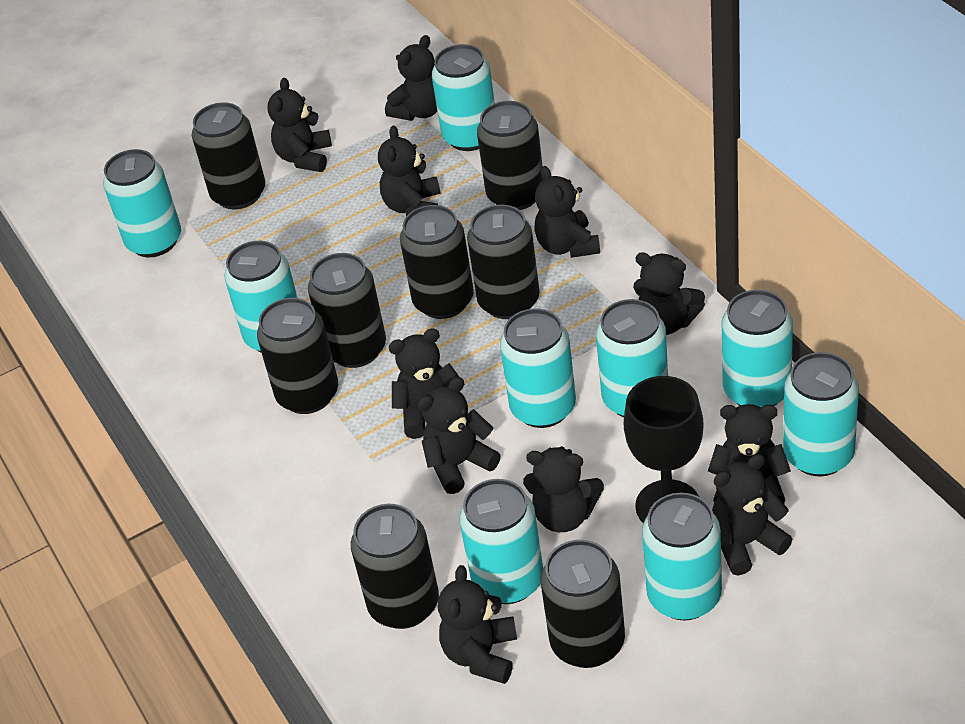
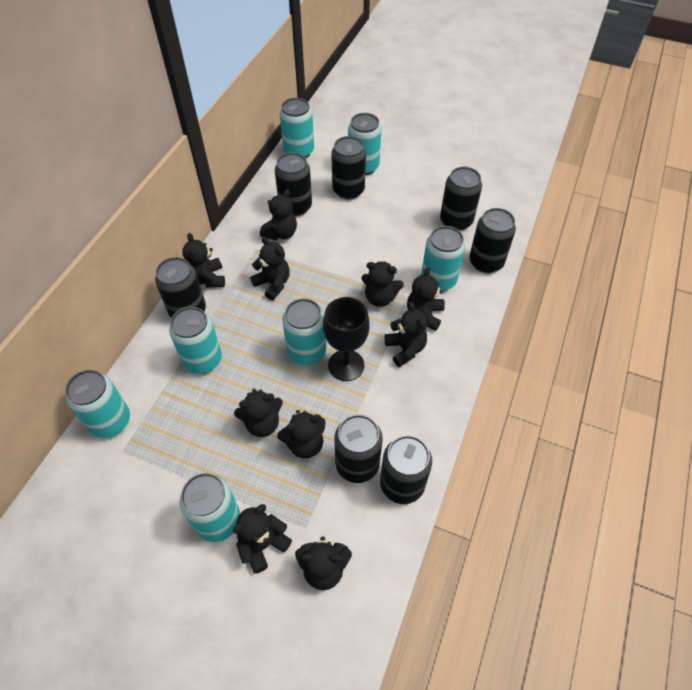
black can: [192,102,265,209] [257,298,338,414] [308,253,386,368] [351,504,439,629] [400,205,474,319] [467,205,540,319] [477,101,544,210] [541,540,625,668] = 8 -> [155,257,206,318] [275,152,312,216] [331,136,366,200] [334,414,383,483] [380,435,432,504] [440,167,482,231] [469,208,516,273] = 7
black teddy bear: [267,78,332,172] [378,126,441,216] [385,35,437,121] [388,328,468,439] [418,377,501,494] [438,565,517,684] [523,446,604,532] [534,166,600,258] [633,252,705,335] [708,404,791,504] [712,454,792,575] = 11 -> [182,233,225,287] [233,504,292,574] [234,389,283,437] [250,236,290,300] [260,189,297,240] [277,410,326,459] [295,537,352,590] [361,261,404,307] [385,302,427,367] [407,267,445,331] = 10
turquoise can: [103,149,181,258] [224,241,298,352] [432,44,495,151] [459,479,543,604] [500,309,576,428] [596,299,668,417] [642,493,722,621] [722,290,793,407] [783,352,859,476] = 9 -> [65,370,130,438] [169,307,222,374] [180,473,240,542] [280,98,314,158] [282,298,326,365] [348,113,382,175] [421,226,465,291] = 7

